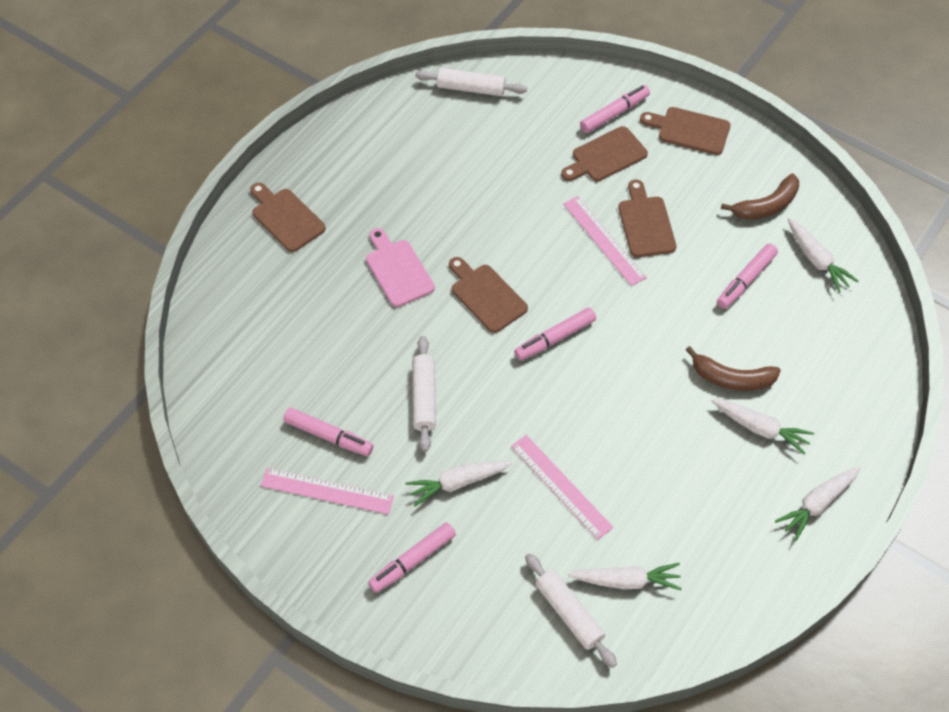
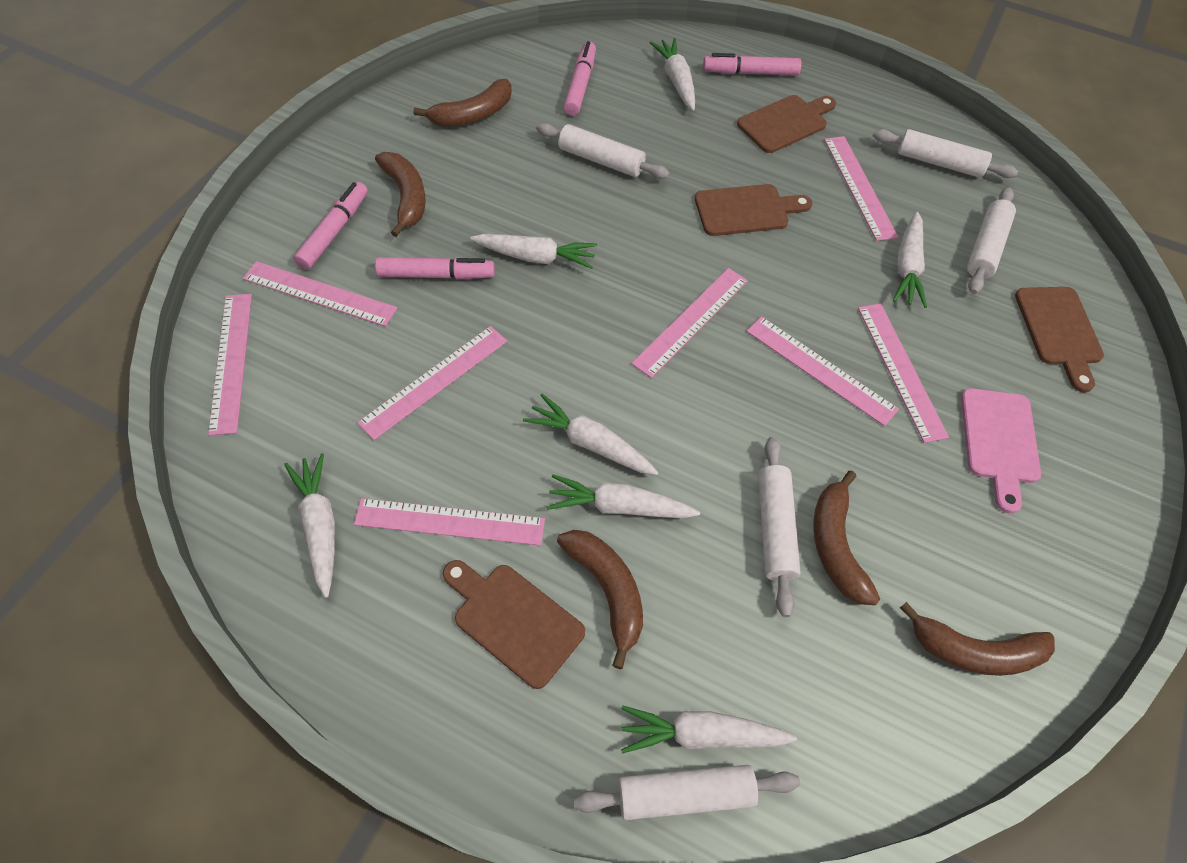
brown banana: [686,346,781,391] [721,173,799,220] = 2 -> [375,152,426,237] [413,79,512,126] [557,530,643,669] [813,470,880,605] [900,602,1055,676] = 5
brown cutting board: [250,183,326,252] [449,257,528,333] [561,126,648,181] [618,180,677,257] [640,107,731,155] = 5 -> [443,560,585,689] [695,184,812,236] [737,95,836,153] [1015,287,1104,392] = 4
pink marker: [283,408,373,456] [368,522,456,593] [514,308,596,361] [580,85,650,133] [717,243,778,309] = 5 -> [293,182,368,270] [375,257,495,280] [563,41,596,116] [703,53,801,75] = 4
pink ruler: [261,468,394,514] [511,435,613,540] [563,196,647,286] = 3 -> [208,294,252,436] [243,261,397,327] [354,498,545,546] [357,326,507,440] [631,268,748,378] [746,316,899,426] [824,136,898,241] [858,303,949,443] = 8
white carrot: [406,461,512,507] [568,563,682,590] [711,399,814,455] [775,467,860,541] [788,218,859,293] = 5 -> [284,453,335,598] [470,234,597,269] [523,394,658,475] [546,474,700,519] [621,706,797,754] [650,38,695,110] [893,212,927,308] = 7
white rolling pin: [412,336,436,452] [415,68,527,96] [525,553,617,668] = 3 -> [536,123,670,179] [574,765,800,820] [758,437,801,617] [873,129,1018,178] [967,187,1016,294] = 5

